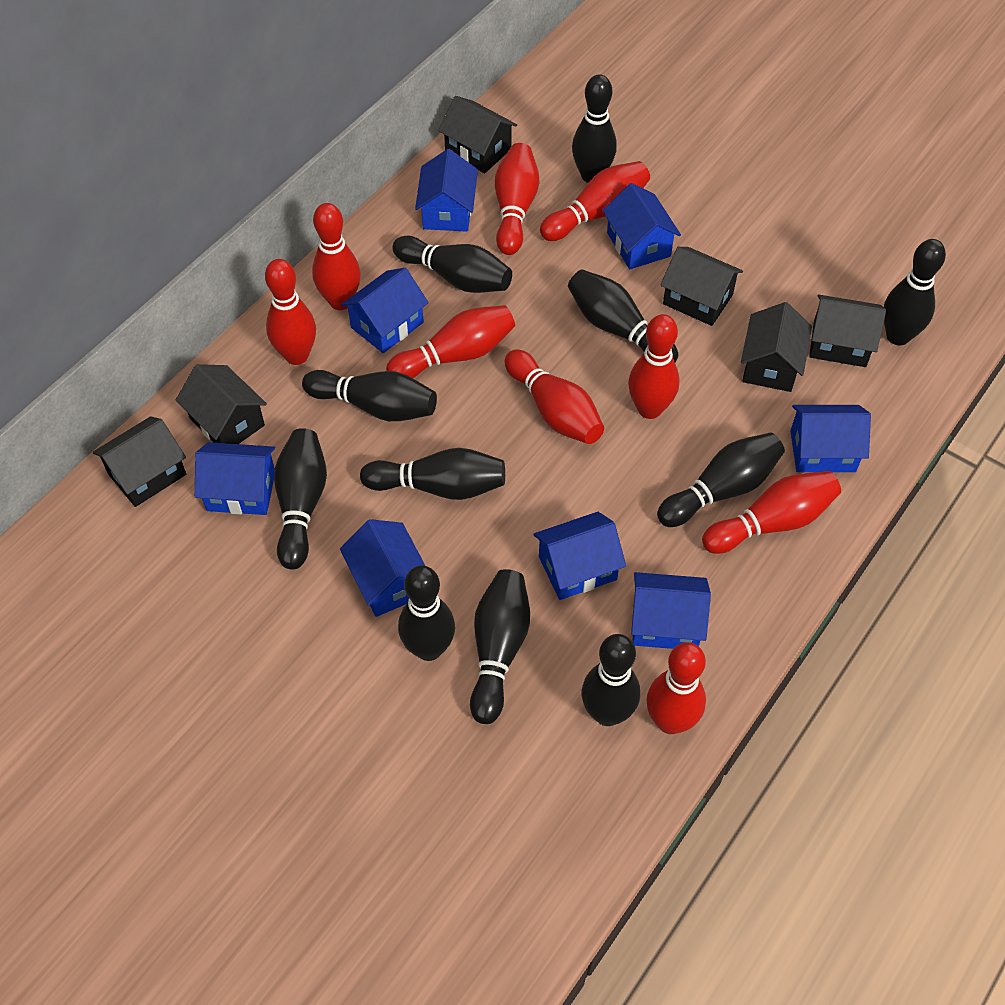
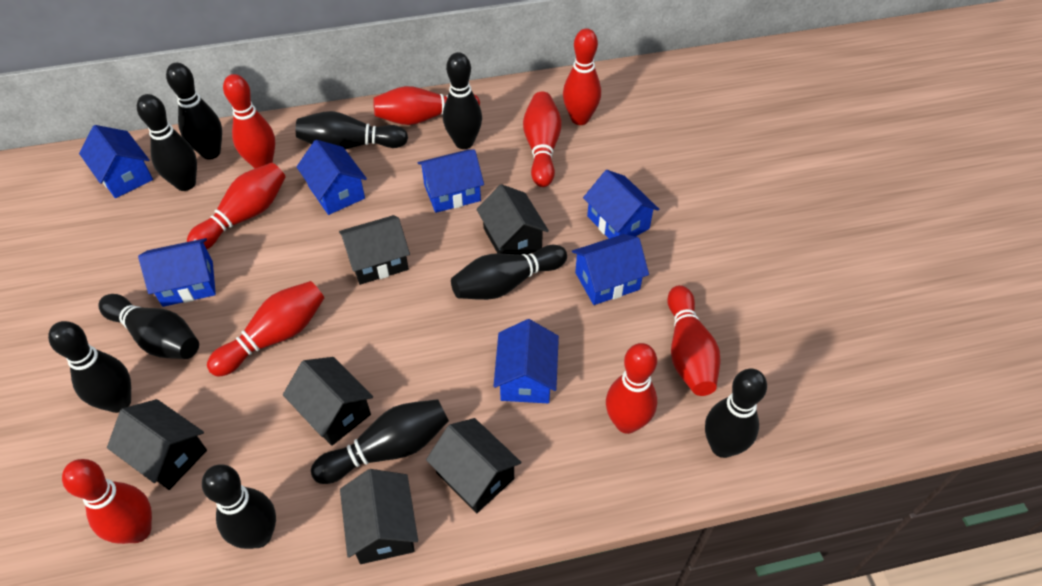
black bowling pin: [274,428,327,569] [302,370,437,421] [360,448,505,500] [392,236,512,293] [398,565,455,661] [470,569,530,724] [568,269,678,362] [572,74,617,183] [582,634,640,726] [657,432,785,527] [884,239,946,345] = 11 -> [48,321,131,413] [99,294,199,359] [137,94,197,191] [166,63,222,160] [202,464,276,549] [296,111,408,150] [311,399,449,484] [443,52,482,149] [451,245,567,300] [705,368,767,458] = 10
blue house: [195,442,275,515] [340,519,425,617] [341,268,429,353] [415,149,478,232] [534,512,626,600] [603,183,681,269] [631,572,711,649] [791,405,871,472] = 8 -> [79,125,153,198] [138,238,216,307] [296,140,367,215] [418,149,484,213] [493,319,559,403] [572,234,649,305] [583,170,659,239] = 7

